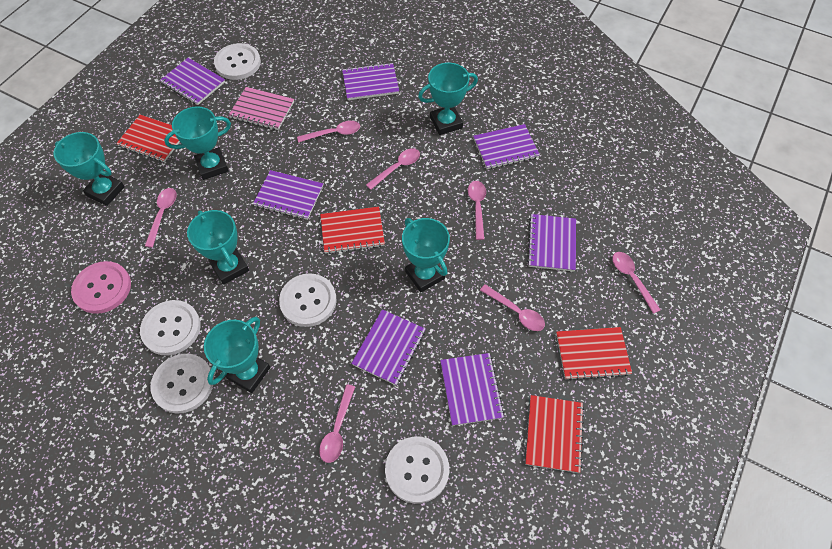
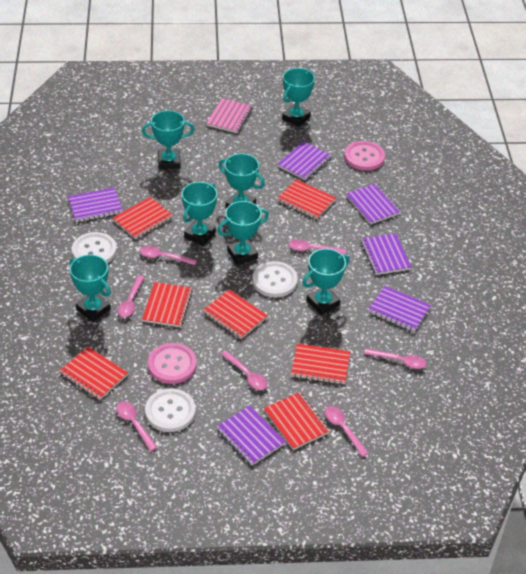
pink button: [71,261,131,314] = 1 -> [148,343,197,384] [344,141,385,171] = 2
purple notebook: [160,58,225,105] [253,170,323,220] [342,63,399,100] [351,309,425,385] [440,353,504,426] [473,124,540,169] [527,214,576,272] = 7 -> [68,187,123,222] [216,406,286,465] [277,141,332,180] [346,183,401,225] [361,233,412,275] [368,286,431,332] = 6
red notebook: [116,115,180,162] [320,207,385,254] [525,395,584,473] [556,327,632,380] = 4 -> [59,347,128,400] [113,197,173,239] [142,282,193,327] [202,289,268,339] [263,392,329,450] [277,179,336,219] [291,343,350,385] = 7
turquoise trophy: [53,132,125,206] [164,106,231,180] [187,210,249,285] [204,317,271,393] [402,218,450,292] [418,63,478,135] = 6 -> [70,255,111,322] [142,110,194,169] [182,182,217,246] [217,201,269,265] [219,154,265,208] [282,68,315,127] [302,249,350,315] = 7
white button: [140,300,201,356] [150,354,214,414] [214,43,261,80] [279,273,337,327] [385,437,449,503] = 5 -> [72,232,117,263] [145,389,196,432] [252,261,298,297] = 3

